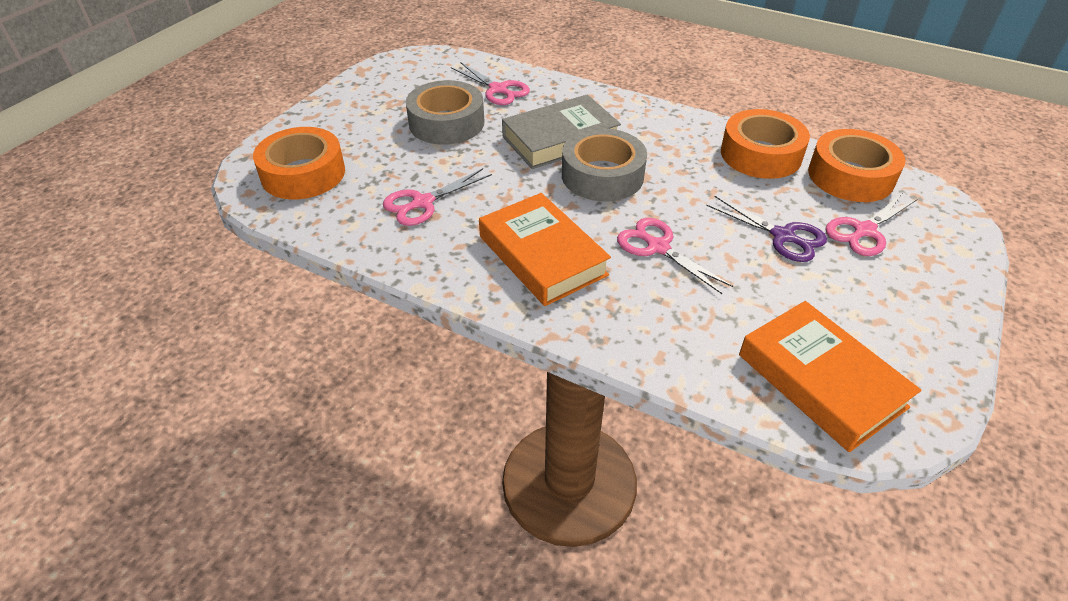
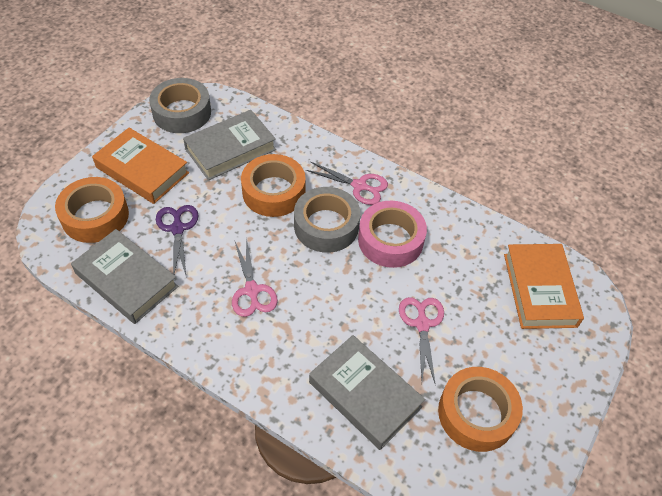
grey book: [502,94,621,169] = 1 -> [71,229,178,324] [183,110,276,180] [309,335,425,450] = 3
pink scissors: [383,168,492,226] [451,62,530,105] [617,218,733,294] [825,193,917,256] = 4 -> [232,237,278,317] [306,162,388,205] [399,297,444,385] = 3
pink tape: none = 0 -> [358,201,427,268] = 1

